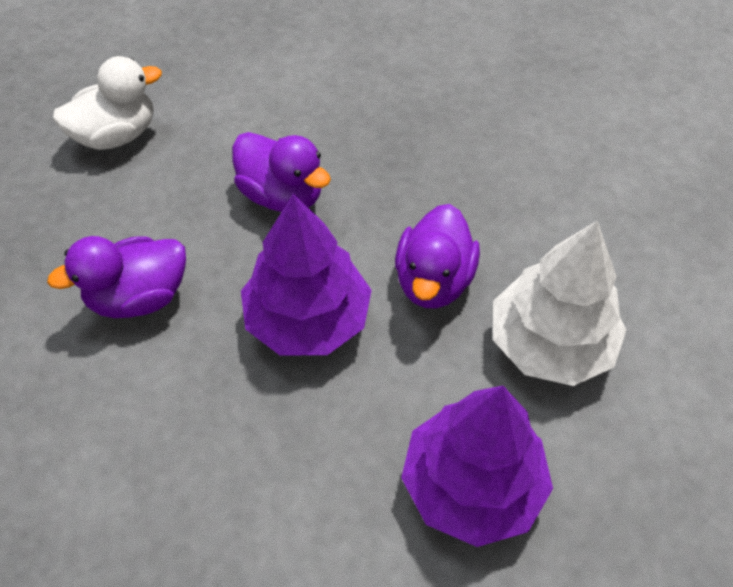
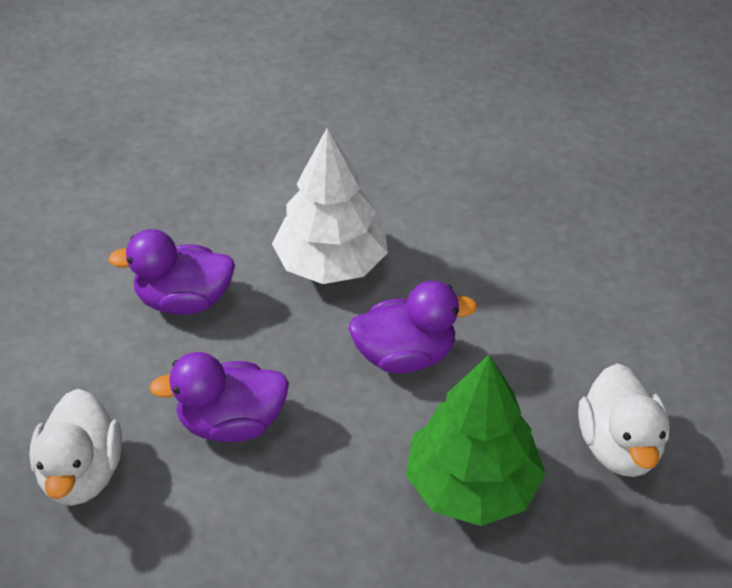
green tree: none = 0 -> [406,355,546,526] = 1
purple tree: [241,193,372,356] [401,386,553,547] = 2 -> none = 0
white duck: [53,56,162,150] = 1 -> [29,389,122,506] [578,363,670,477] = 2

